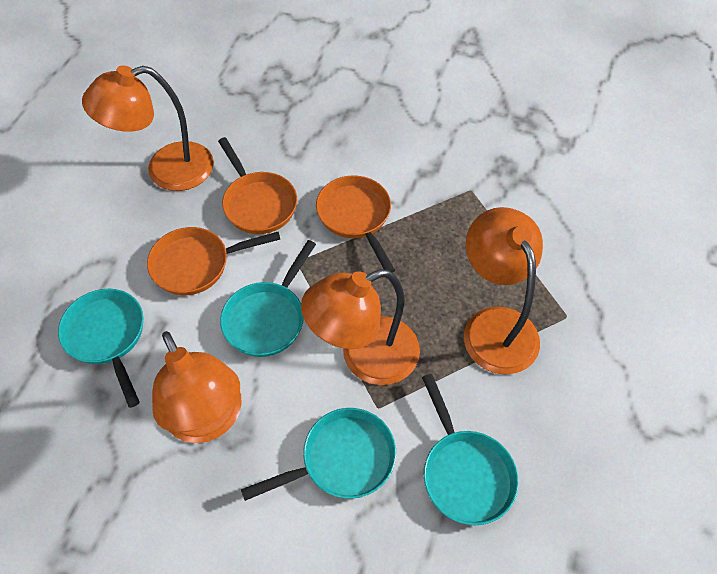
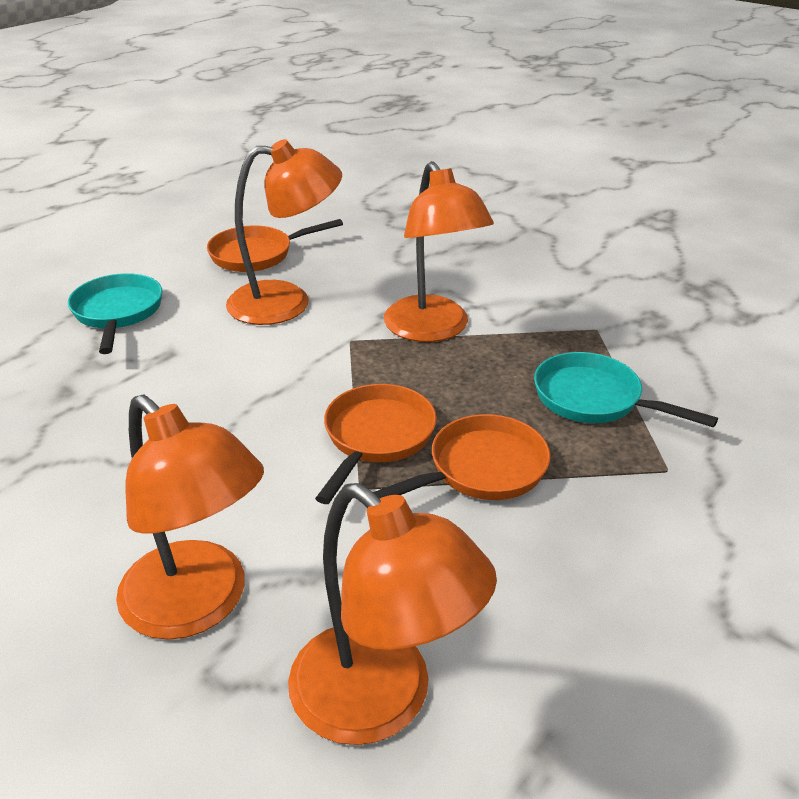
turquoise pan: [58,289,144,408] [220,240,316,357] [241,408,396,501] [422,374,519,525] = 4 -> [68,273,163,354] [534,352,718,428] = 2

